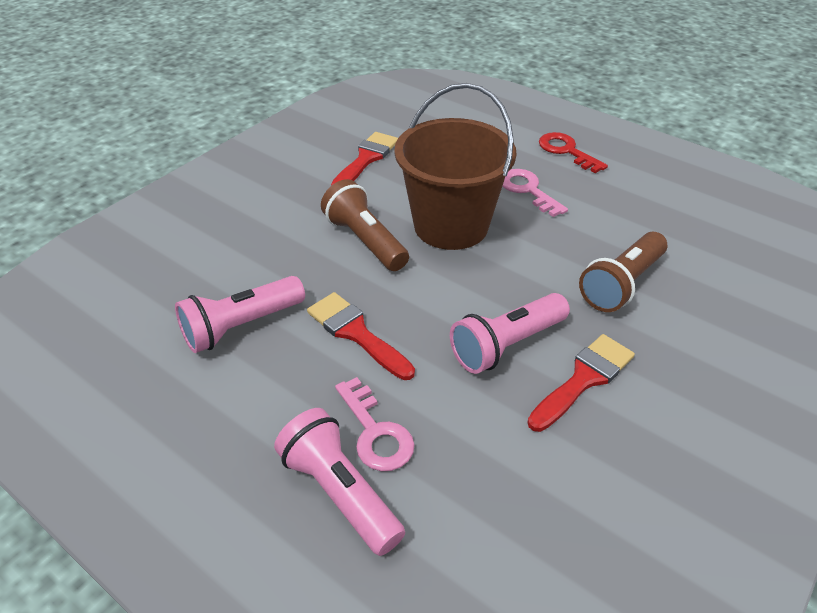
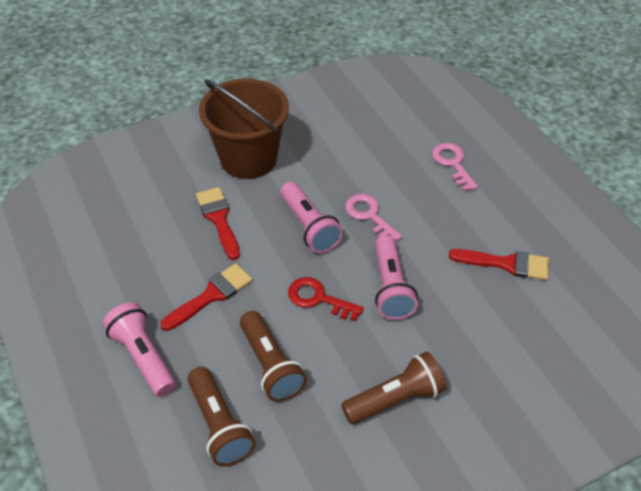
brown flashlight: [321,179,409,271] [579,232,667,312] = 2 -> [188,367,255,467] [240,311,307,402] [341,352,446,424] = 3

